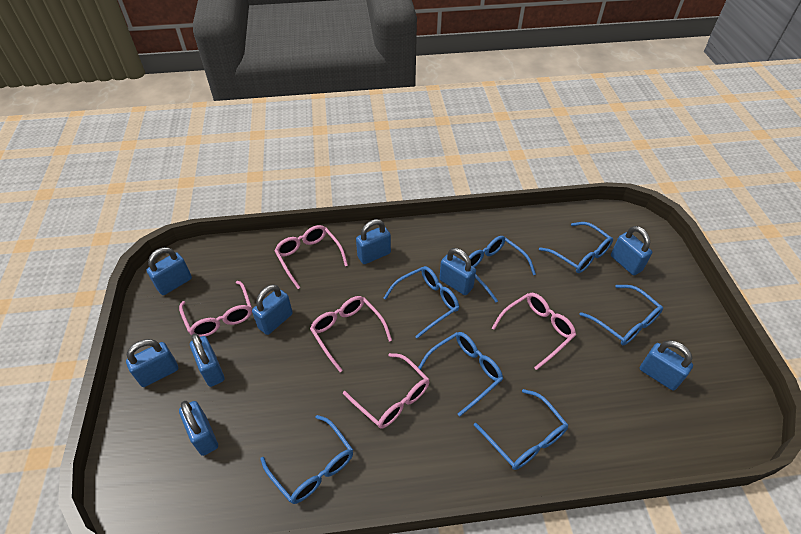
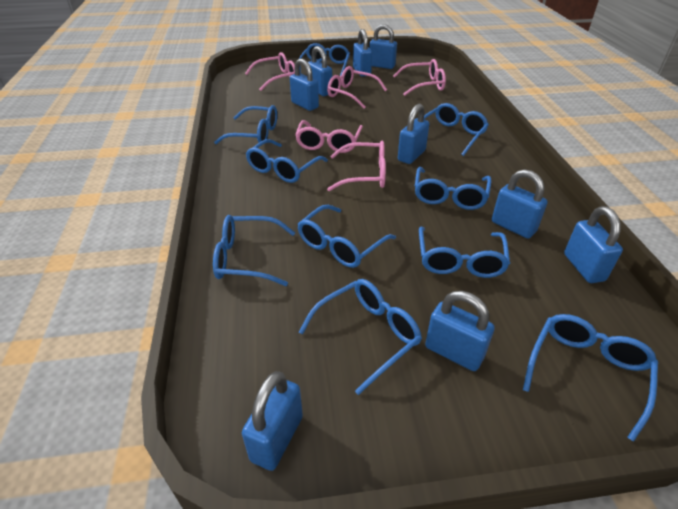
blue glasses: [261,415,353,504] [384,266,459,339] [418,332,503,416] [469,236,536,302] [474,389,568,470] [539,222,613,273] [579,285,663,345] = 7 -> [213,215,295,286] [214,105,277,145] [246,139,328,183] [298,205,396,268] [299,43,350,76] [299,279,422,395] [415,167,491,210] [419,227,510,278] [424,103,489,156] [523,314,658,442] = 10

